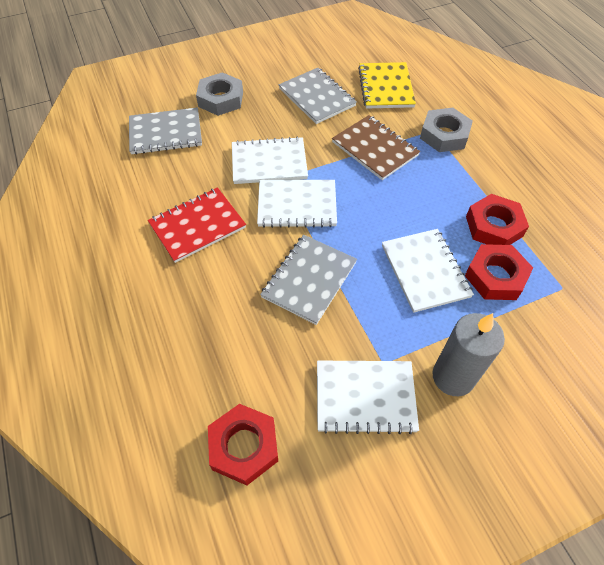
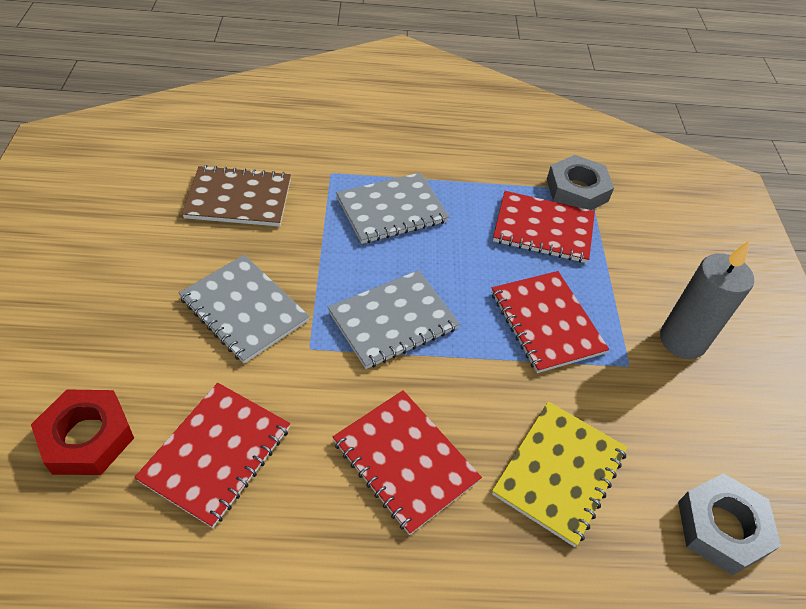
red notebook: [148,187,246,263] = 1 -> [134,383,290,528] [333,390,482,535] [491,271,609,373] [493,191,595,263] = 4
red nut: [208,404,278,485] [465,244,533,300] [466,194,529,245] = 3 -> [31,390,134,475] = 1
white notebook: [232,137,308,184] [257,180,337,228] [317,361,419,434] [382,229,474,313] = 4 -> none = 0

